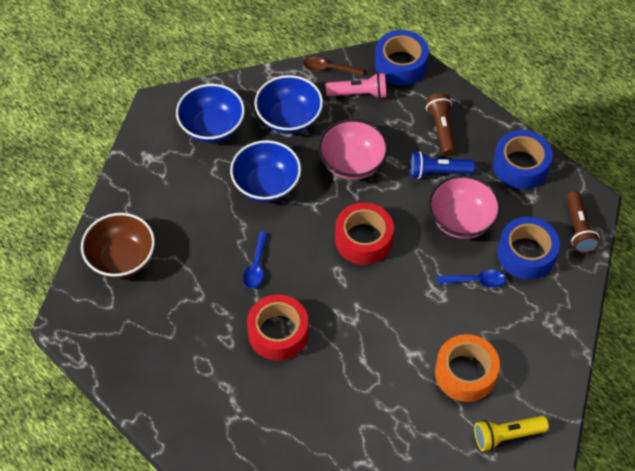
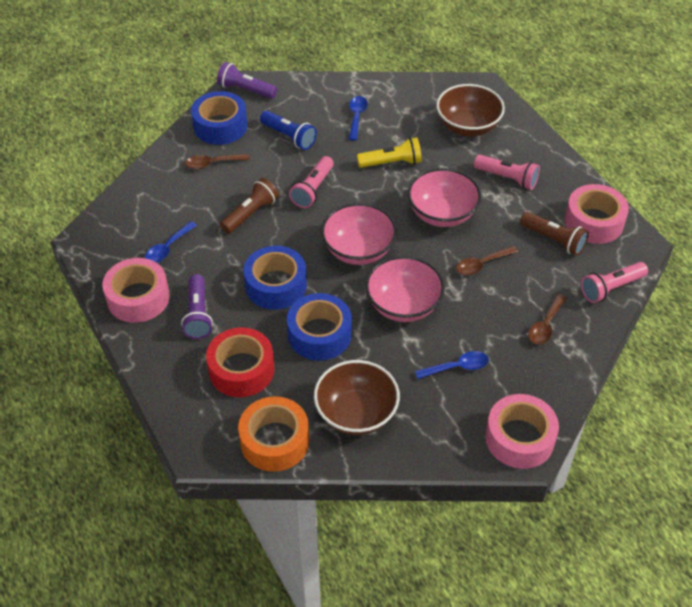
blue bowl: [176,84,245,143] [230,140,301,202] [254,75,323,134] = 3 -> none = 0
blue spoon: [243,232,268,289] [437,270,506,288] = 2 -> [145,221,197,263] [349,96,368,141] [415,351,489,379] = 3
brown bowl: [81,213,155,278] = 1 -> [314,360,400,435] [436,84,505,136] = 2
brown spoon: [303,57,364,76] = 1 -> [185,154,250,169] [456,246,518,275] [529,294,566,344] = 3
pink bowl: [318,119,388,180] [428,175,501,239] = 2 -> [321,203,397,265] [365,256,445,322] [408,168,481,227] = 3
pink flashlight: [326,72,387,99] = 1 -> [289,156,334,208] [474,155,540,190] [581,262,648,303] = 3
pink tape: none = 0 -> [102,258,170,323] [485,394,559,469] [565,184,629,244] = 3
purple flashlight: none = 0 -> [181,274,213,339] [217,62,277,99] = 2
red tape: [247,295,309,361] [335,202,394,265] = 2 -> [206,327,275,397] = 1

